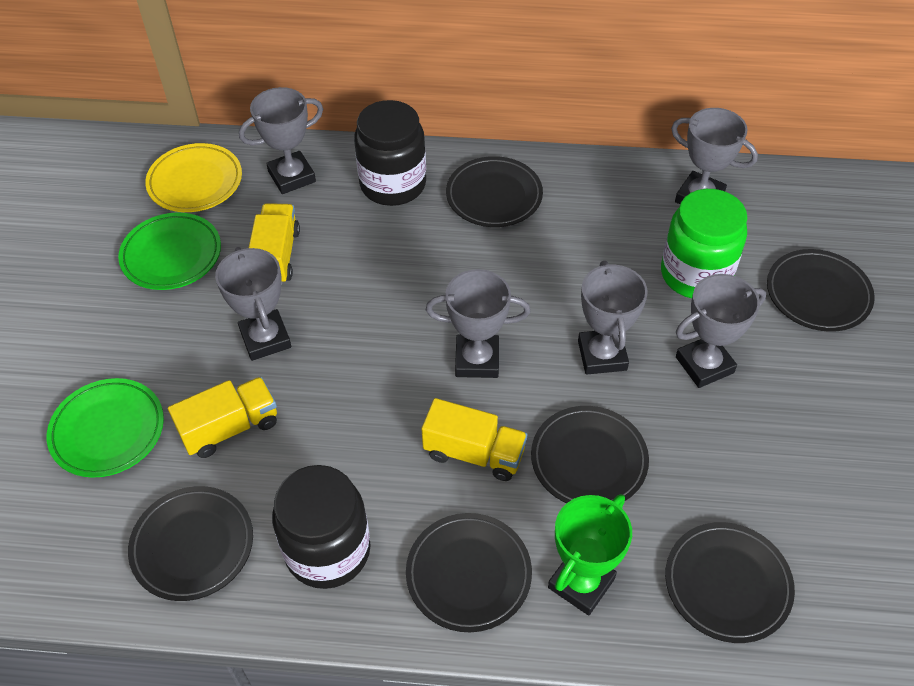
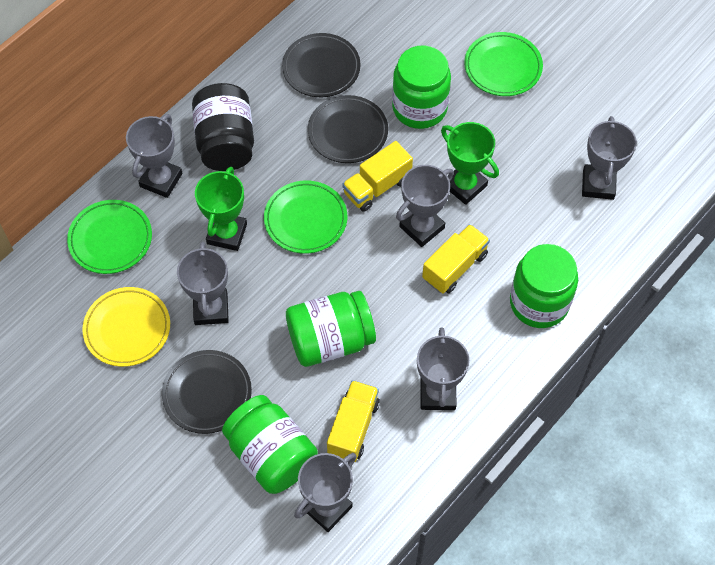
black jar: [272,465,371,589] [354,100,426,206] = 2 -> [192,83,254,171] = 1
black plate: [128,486,253,601] [406,513,532,632] [446,156,543,227] [531,406,649,503] [665,522,795,643] [767,249,875,332] = 6 -> [162,350,252,434] [282,33,360,97] [308,95,388,163] = 3
green jar: [661,189,747,298] = 1 -> [222,395,318,494] [286,291,376,367] [392,45,451,129] [510,244,578,328] = 4
green plate: [47,378,164,478] [118,213,221,290] = 2 -> [67,200,152,274] [264,181,347,254] [464,32,543,96] = 3
green trophy: [548,494,632,615] = 1 -> [195,167,247,251] [441,122,499,205] = 2

